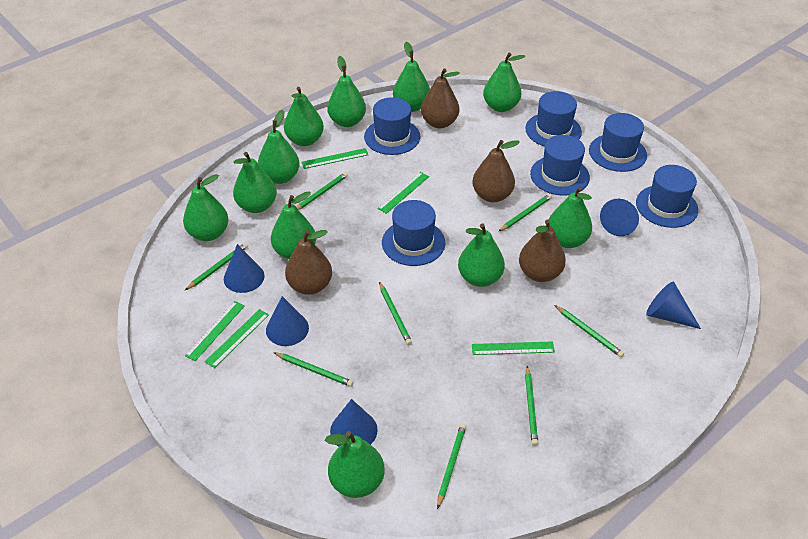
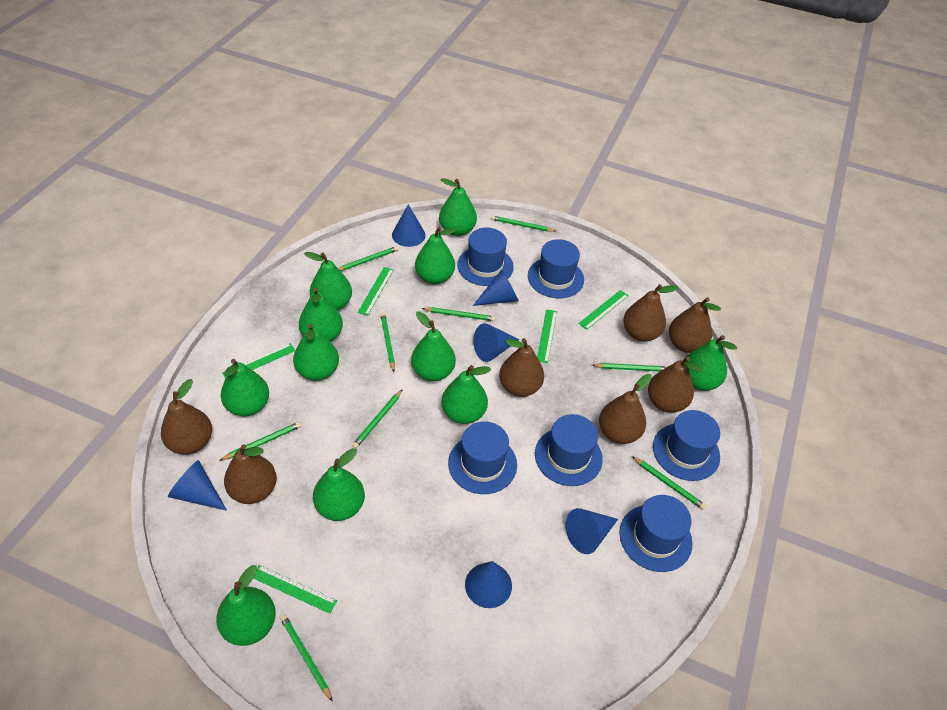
blue cone: [224,244,264,293] [266,296,309,346] [330,399,378,447] [600,199,639,236] [646,282,701,329] = 5 -> [168,460,227,511] [392,204,426,247] [465,561,512,608] [473,269,519,306] [473,323,520,362] [566,508,618,554] = 6
brown pear: [285,230,332,295] [421,68,460,128] [472,140,520,202] [519,219,566,282] = 4 -> [161,379,212,455] [224,444,277,504] [499,338,544,397] [599,374,652,444] [623,284,679,342] [648,357,703,413] [669,297,721,353] = 7
green pencil: [185,243,248,290] [273,352,353,387] [297,172,348,210] [379,282,412,345] [437,423,466,509] [498,194,552,232] [525,366,538,446] [555,305,624,357] = 8 -> [219,422,301,461] [280,614,333,702] [338,246,398,271] [352,389,403,448] [381,313,395,372] [422,307,495,321] [491,215,556,232] [592,363,666,372] [632,456,706,510] = 9

